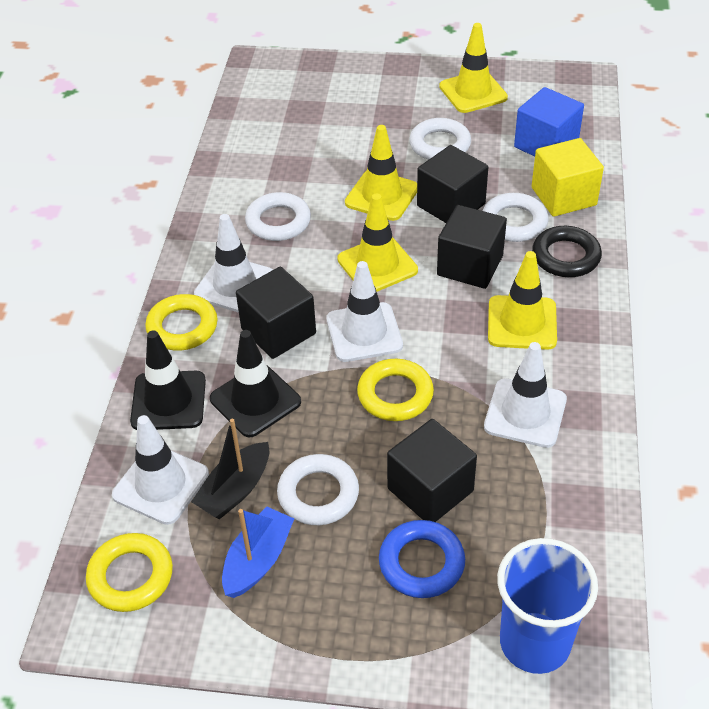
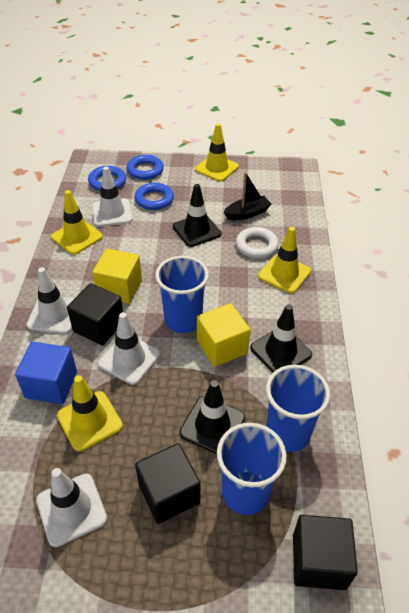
black cube: [236,267,316,359] [387,419,477,522] [417,145,488,223] [437,205,507,289] = 4 -> [67,283,123,346] [135,443,201,524] [293,515,358,590] = 3
black ring: [532,226,602,277] = 1 -> none = 0
black traffic cone: [130,330,206,430] [210,330,301,437] = 2 -> [173,184,221,247] [180,380,245,454] [250,304,312,373] = 3
blue boat: [222,506,294,598] = 1 -> none = 0
blue cup: [497,538,598,674] = 1 -> [155,256,209,333] [217,423,287,515] [266,365,330,452] = 3
blue ring: [379,520,465,598] = 1 -> [88,166,126,191] [127,155,164,180] [134,183,174,210] = 3
white ring: [245,192,311,241] [277,454,359,525] [409,118,471,160] [483,193,548,242] = 4 -> [236,227,279,258] = 1
yellow cube: [532,138,604,217] = 1 -> [92,249,142,304] [197,303,250,367] = 2
yellow ring: [86,533,173,612] [145,294,217,351] [357,359,434,421] = 3 -> none = 0

